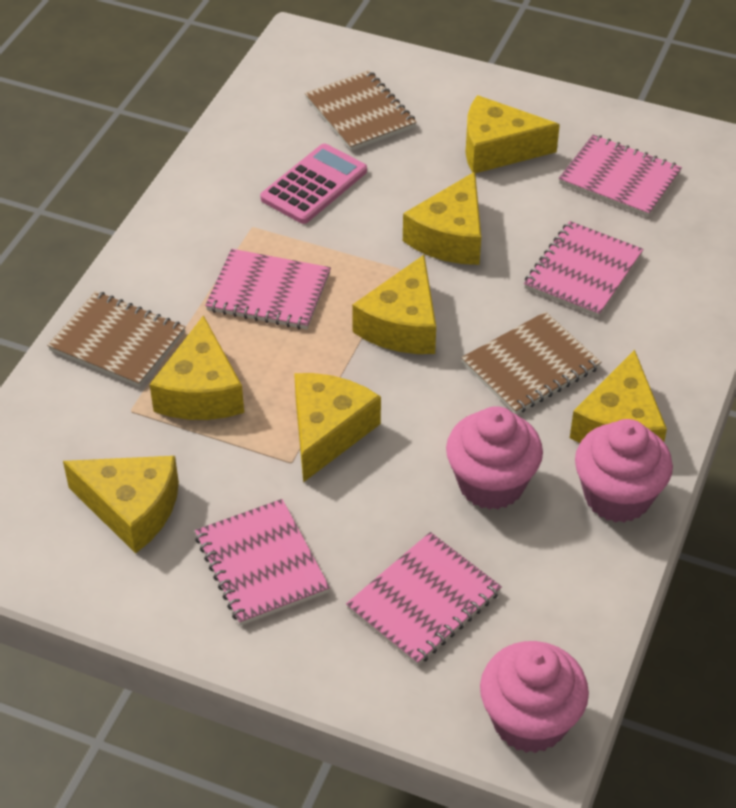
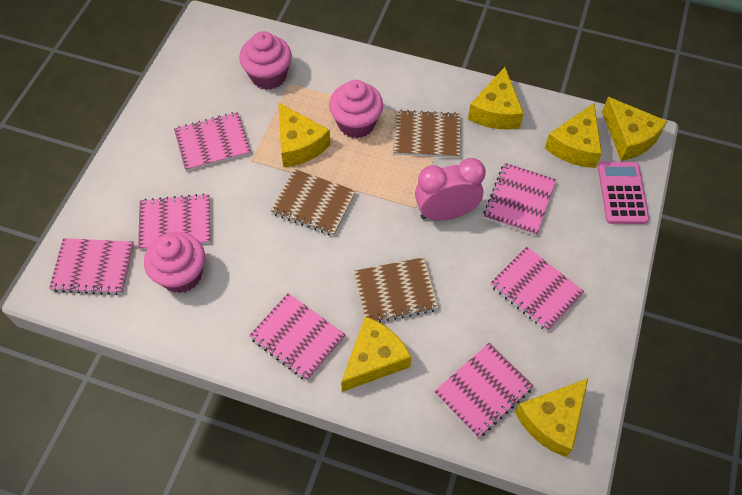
pink clock: none = 0 -> [415,158,486,221] = 1
pink notebook: [195,499,330,626] [205,249,331,330] [346,532,502,666] [524,221,643,318] [559,135,682,217] = 5 -> [49,238,134,295] [138,193,211,250] [174,112,251,171] [249,293,346,381] [434,343,534,438] [483,163,556,236] [490,247,584,331] = 7
yellow cheese: [63,456,179,554] [150,315,244,420] [294,373,381,482] [352,255,436,354] [403,172,481,265] [465,95,560,173] [570,350,667,443] = 7 -> [278,102,331,167] [341,316,411,392] [468,67,524,129] [515,378,588,457] [545,103,602,168] [602,97,667,161] = 6

